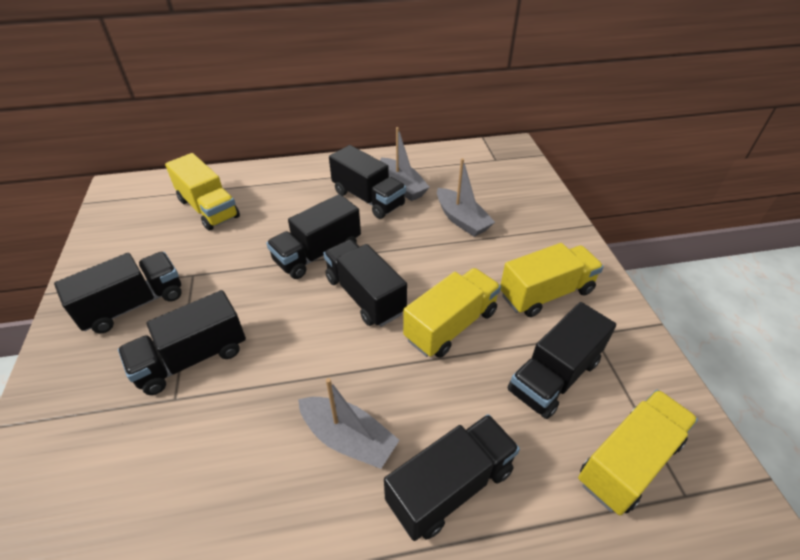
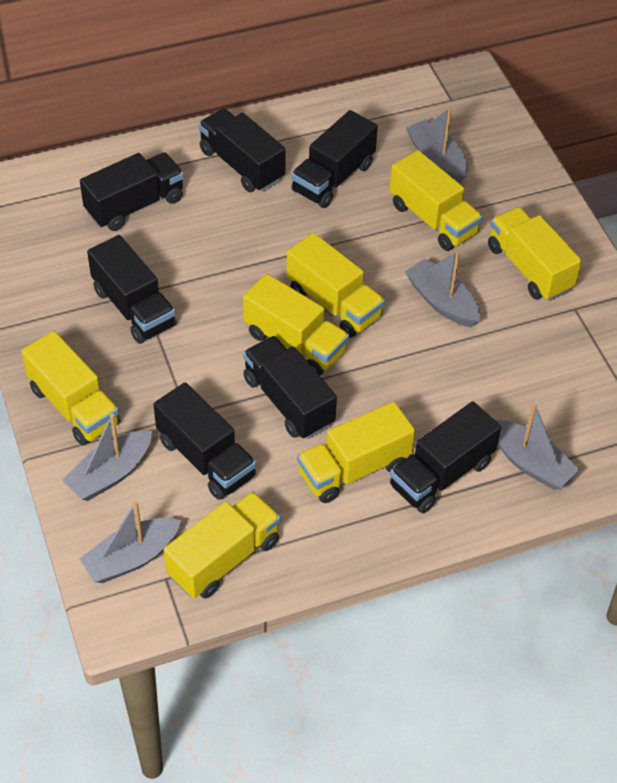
grey boat: [298,378,399,469] [380,127,430,201] [437,158,495,237] = 3 -> [62,414,152,501] [79,501,181,583] [405,252,480,327] [406,107,468,183] [495,403,580,490] = 5
yellow truck: [165,153,240,231] [403,268,501,358] [500,243,604,317] [578,390,698,515] = 4 -> [21,331,120,446] [164,492,280,598] [243,274,349,376] [286,233,385,338] [297,402,415,503] [389,150,483,251] [488,207,582,301] = 7

